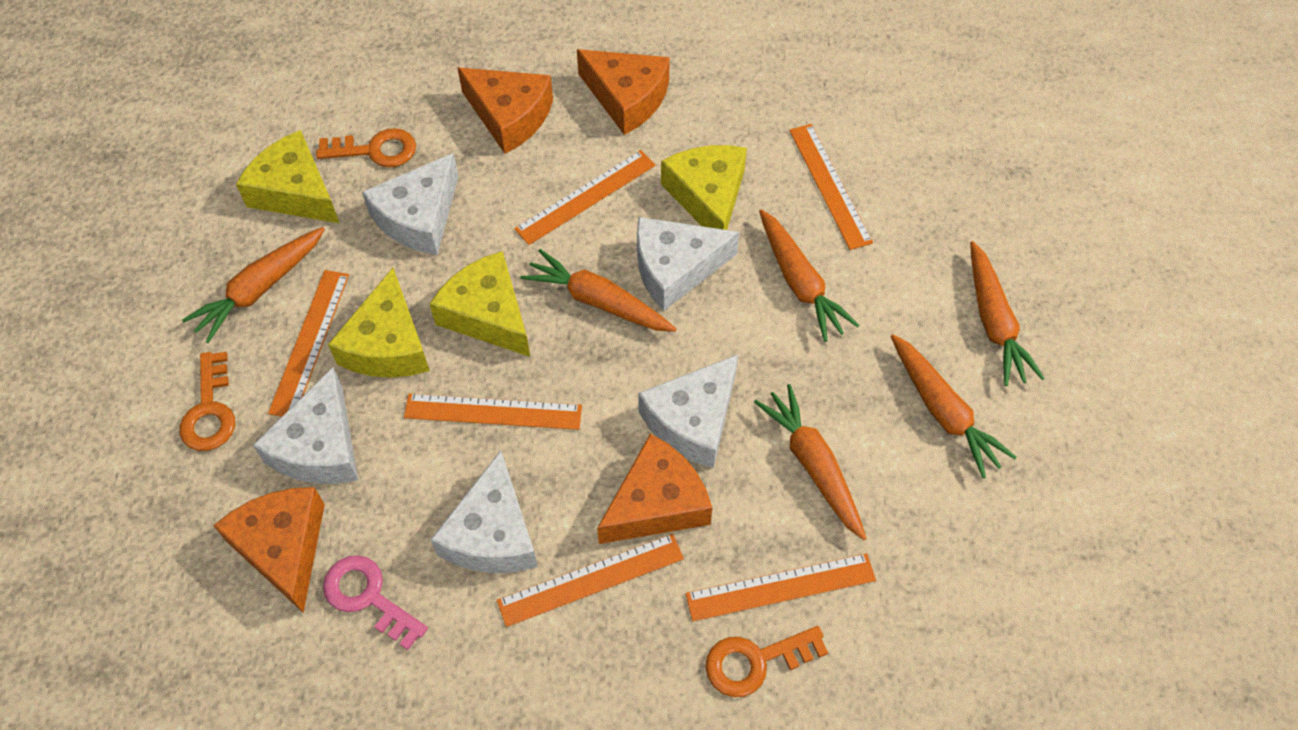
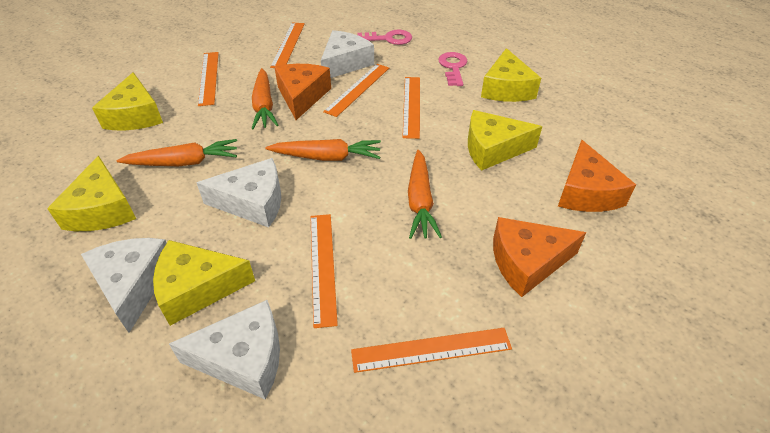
orange carrot: [182,227,325,343] [520,249,677,332] [754,384,866,540] [759,210,860,342] [891,334,1017,478] [970,241,1045,386] = 6 -> [116,139,237,166] [252,68,279,129] [265,139,381,161] [408,150,442,239] = 4
orange cheese: [213,487,325,613] [457,67,553,154] [577,49,670,135] [597,434,712,544] = 4 -> [274,64,331,120] [493,217,586,297] [558,140,636,212] = 3
orange key: [179,352,235,451] [316,128,416,167] [705,626,828,697] = 3 -> none = 0
pink key: [323,555,428,650] = 1 -> [357,30,412,45] [438,52,467,86] = 2
white cheese: [253,367,358,484] [362,153,459,255] [430,450,538,573] [637,217,740,311] [638,355,738,468] = 5 -> [81,238,167,333] [169,300,280,400] [196,158,281,227] [321,30,374,78] = 4
yellow cheese: [236,130,339,223] [328,268,430,378] [430,251,530,357] [661,145,747,230] = 4 -> [47,156,136,231] [92,72,163,130] [153,240,255,326] [468,110,542,171] [481,48,541,102] = 5

